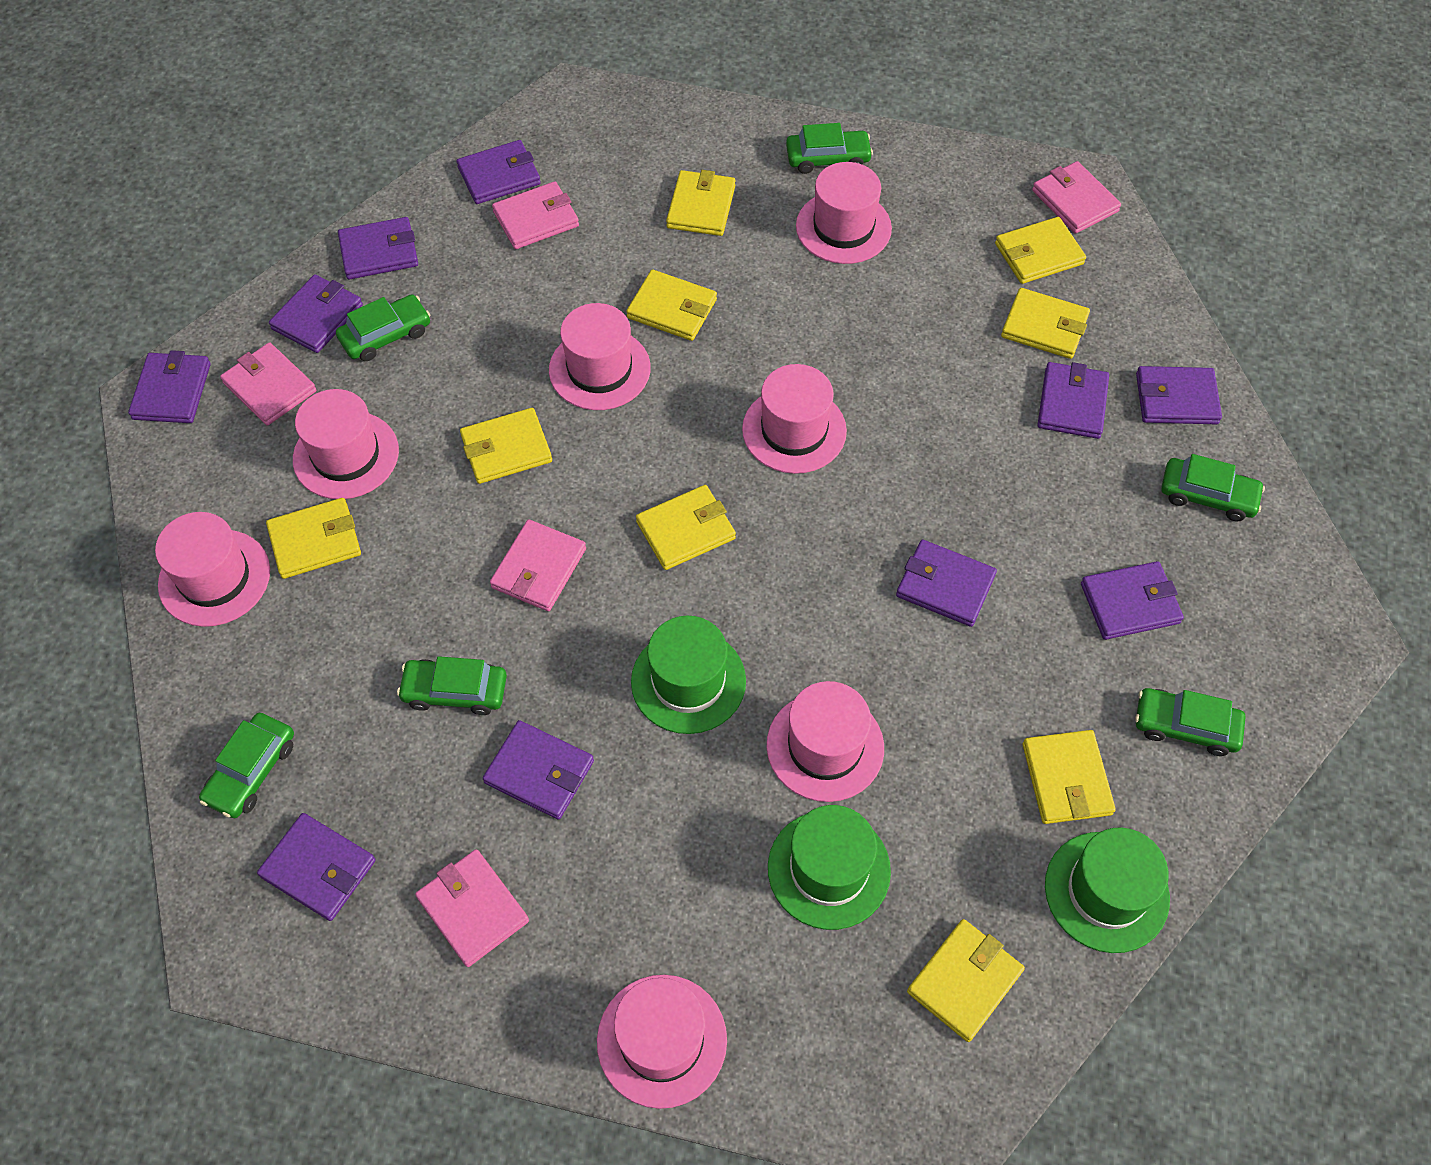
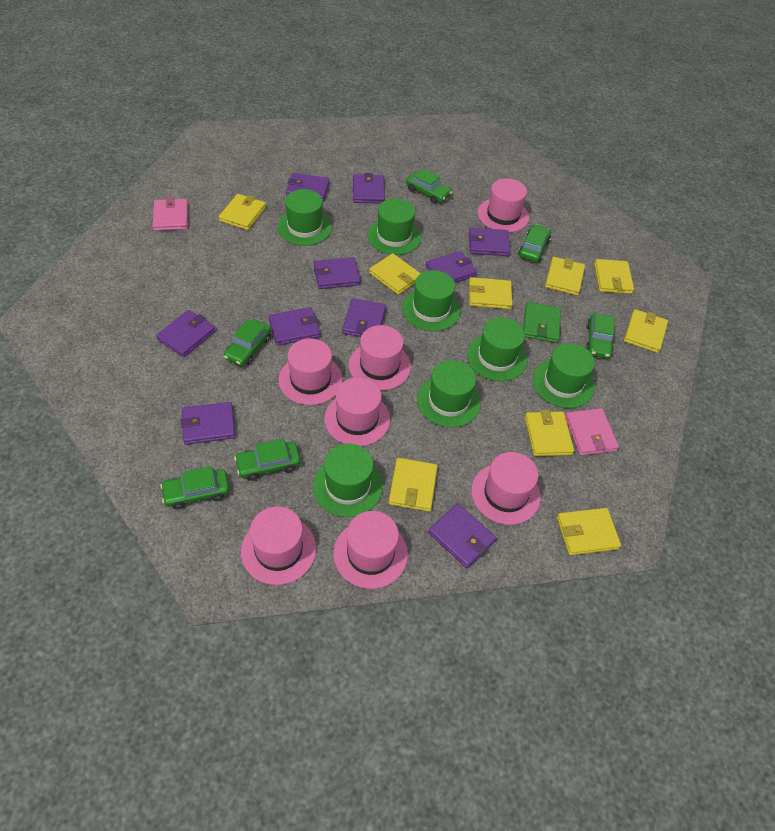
green hat: [631,616,746,734] [768,805,891,930] [1045,827,1170,953] = 3 -> [278,189,332,246] [313,444,383,517] [367,198,421,255] [402,270,460,331] [417,360,481,427] [467,317,528,381] [533,343,595,408] = 7
green wallet: none = 0 -> [523,302,561,343] = 1
pink wallet: [220,342,316,425] [415,849,529,967] [490,519,586,611] [492,181,579,249] [1032,161,1121,234] = 5 -> [153,197,188,231] [565,408,619,456] = 2

